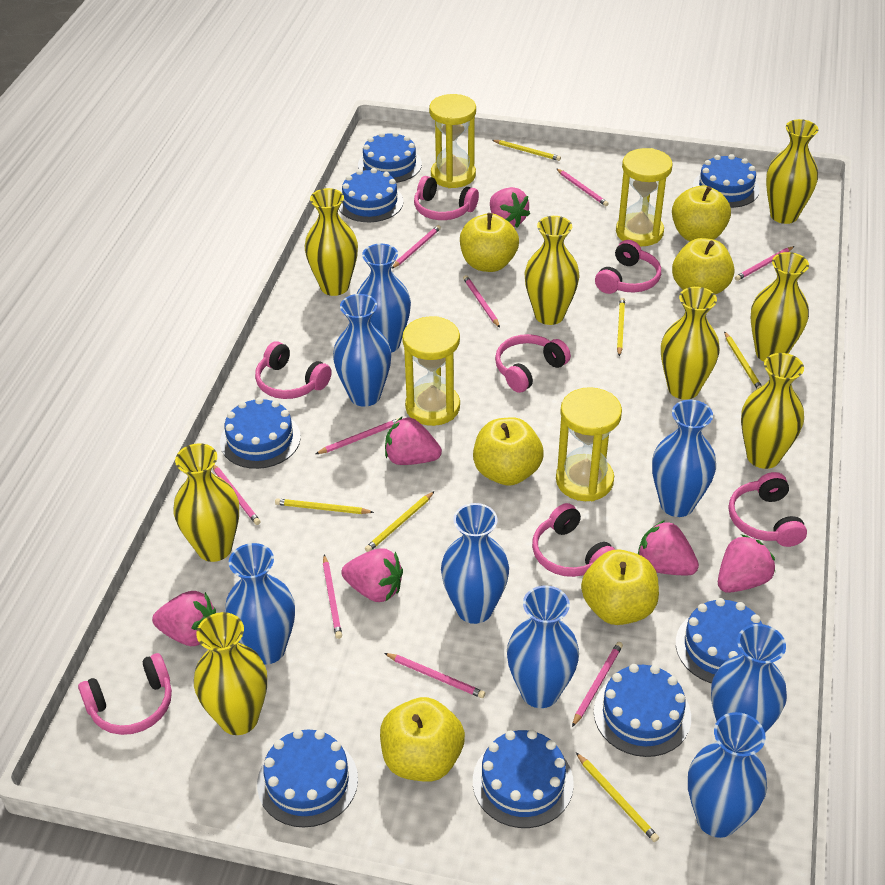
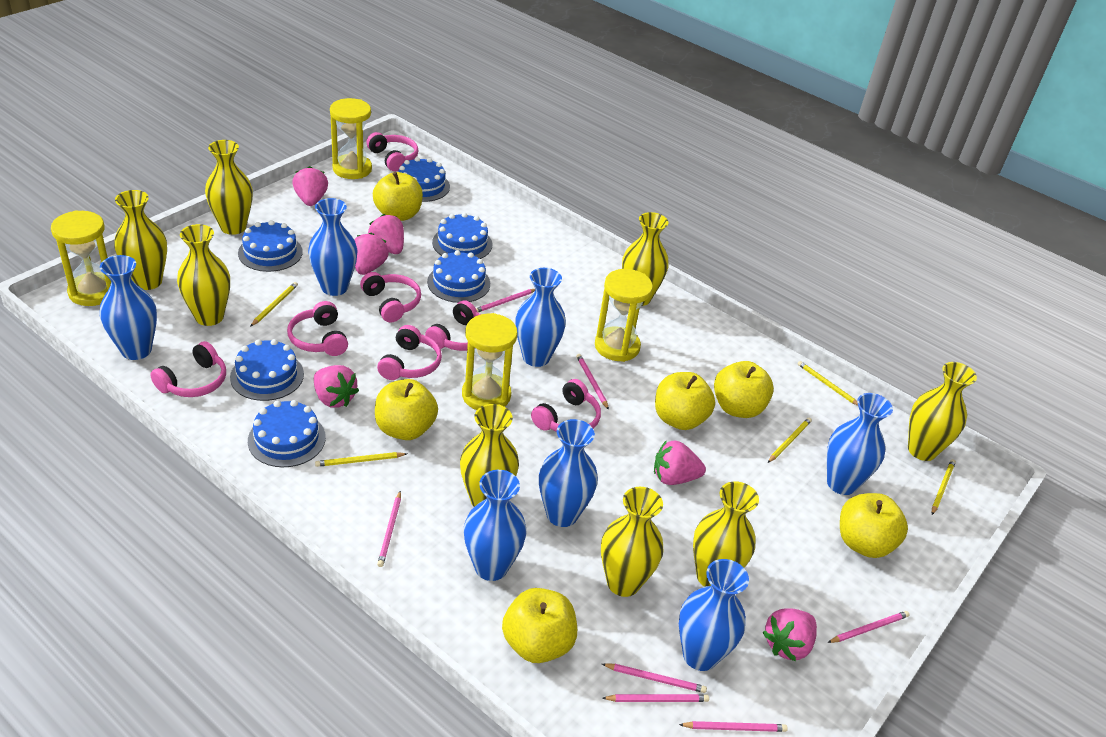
blue cake: [220,397,301,469] [257,729,358,827] [339,168,404,222] [358,132,422,183] [473,730,574,828] [594,664,691,757] [676,598,762,683] [693,154,760,208] = 8 -> [230,339,304,401] [238,220,303,272] [248,400,326,467] [399,157,450,202] [427,250,490,303] [432,213,492,259] = 6
blue vase: [225,543,295,665] [333,294,391,407] [357,243,411,353] [441,503,509,624] [507,586,579,708] [652,400,716,517] [688,712,767,838] [711,624,787,732] = 8 -> [100,255,157,360] [308,198,358,296] [464,470,526,581] [515,268,566,367] [539,419,598,527] [679,559,749,671] [827,393,893,495] = 7
pink pencil: [213,465,261,525] [316,418,399,454] [323,554,342,639] [384,653,485,698] [391,225,441,269] [463,275,500,327] [556,168,609,206] [572,642,623,727] [735,246,794,281] = 9 -> [377,491,401,567] [476,289,535,312] [576,354,609,410] [602,663,707,693] [603,694,709,702] [679,721,788,732] [827,611,909,643] = 7
yellow pencil: [275,499,374,514] [365,491,434,552] [492,140,561,161] [576,753,659,842] [617,298,625,356] [724,331,762,389] = 6 -> [250,282,298,327] [315,452,407,467] [768,418,812,463] [798,361,858,406] [932,459,956,515] = 5

